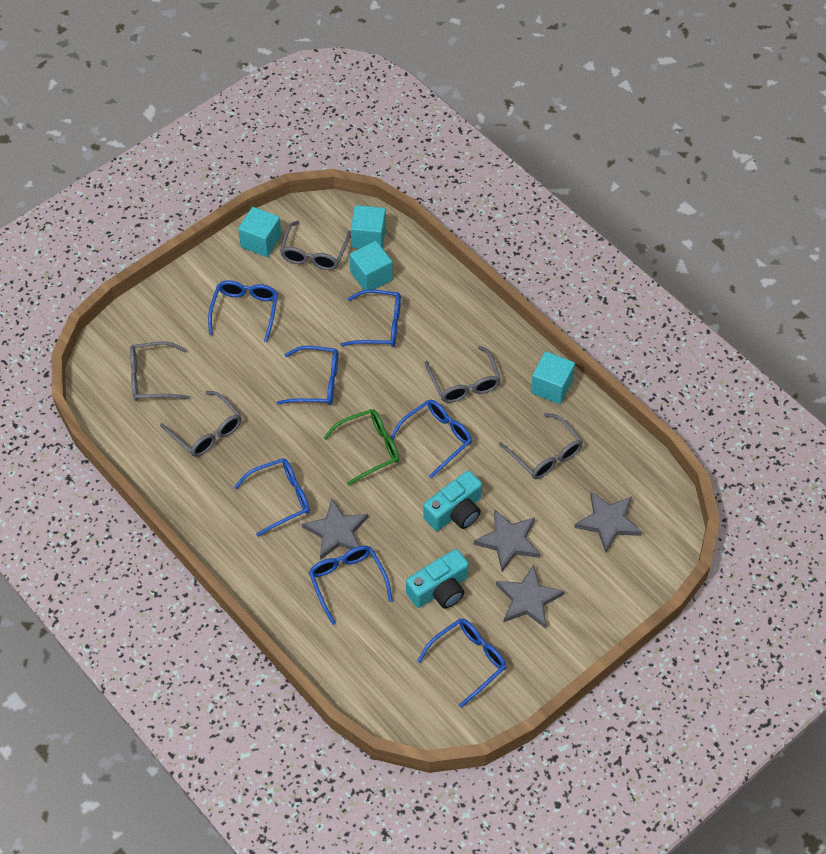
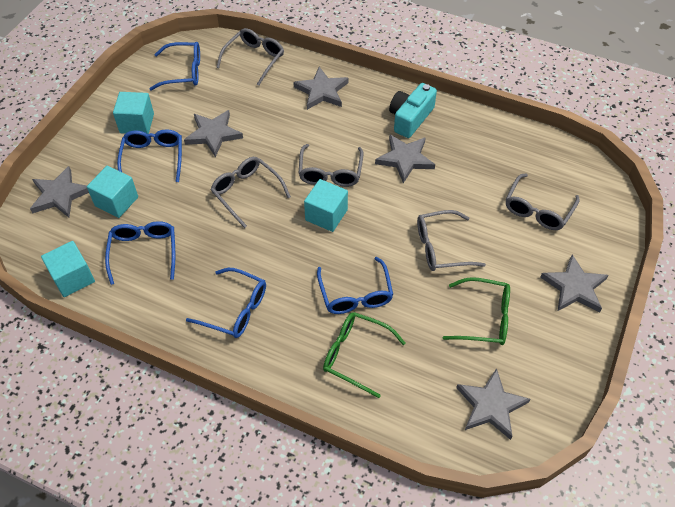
blue glasses: [208,280,278,342] [234,458,310,536] [277,346,338,405] [309,545,393,625] [341,290,401,347] [391,400,472,478] [417,619,506,708] = 7 -> [105,221,175,285] [117,129,182,182] [150,42,200,91] [186,268,266,338] [317,257,393,314] = 5
green glasses: [323,409,399,486] = 1 -> [323,312,405,398] [443,277,510,345] = 2
grey star: [302,498,368,560] [474,509,540,571] [496,564,564,629] [574,492,642,552] = 4 -> [30,166,89,217] [184,110,243,157] [293,67,349,110] [375,134,435,183] [456,368,530,440] [540,255,609,313] = 6
turquoise camera: [406,549,469,609] [423,471,482,531] = 2 -> [389,83,437,138] = 1

